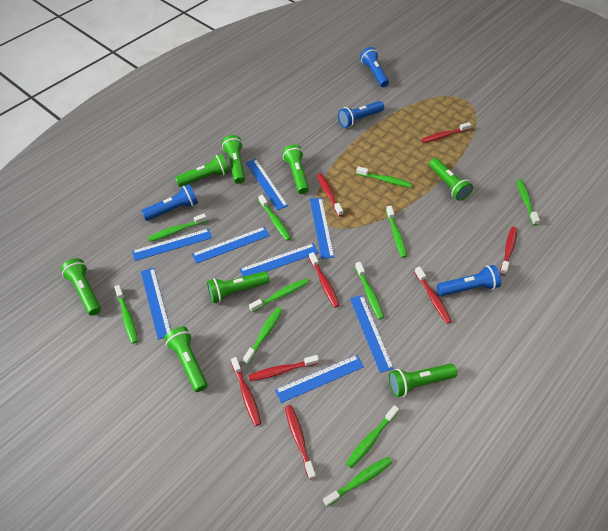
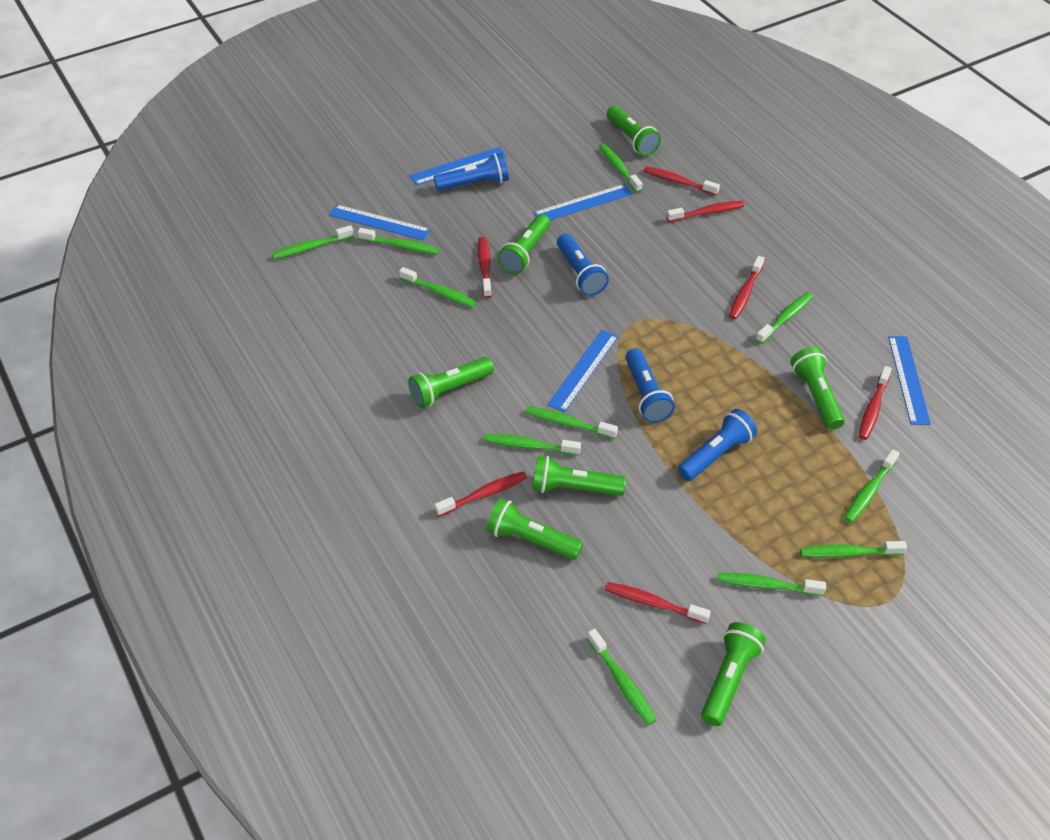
blue ruler: [132,228,212,261] [141,268,171,340] [192,227,270,264] [240,243,319,277] [246,159,288,210] [275,355,364,403] [310,198,334,259] [350,295,394,373] = 8 -> [329,204,431,240] [410,147,507,185] [533,184,632,220] [547,330,618,413] [888,336,931,425] = 5
green flashlight: [61,258,101,315] [164,327,207,392] [175,154,229,187] [207,271,269,303] [222,135,245,184] [282,144,309,194] [388,364,457,397] [429,158,473,201] = 8 -> [408,357,494,408] [486,498,583,560] [498,214,550,274] [533,456,626,496] [607,106,661,156] [701,622,766,726] [791,347,845,430] = 7
red toothbrush: [231,357,261,426] [248,355,319,381] [285,405,316,480] [309,252,340,308] [317,173,343,217] [414,267,452,324] [421,122,471,143] [500,227,517,276] = 8 -> [434,471,527,517] [478,237,492,298] [605,582,711,624] [644,166,720,196] [667,201,745,222] [729,256,764,319] [859,366,892,440] = 7

